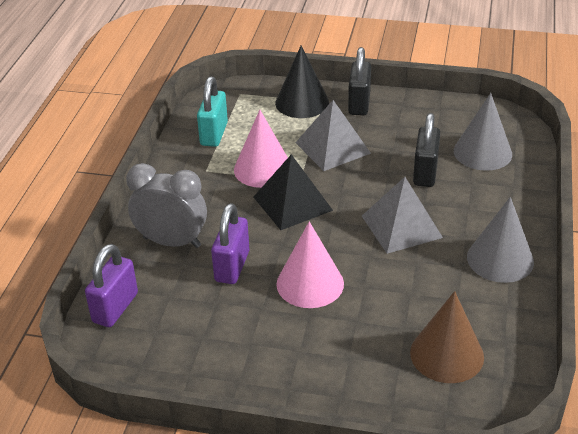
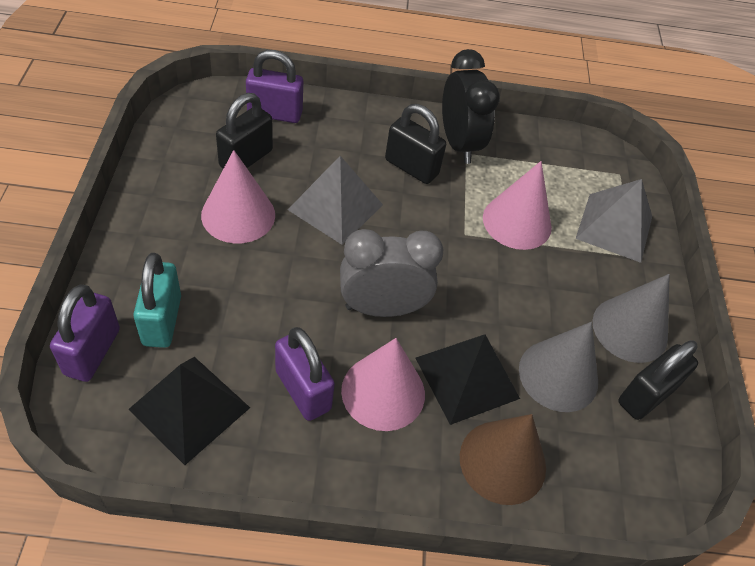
black clock: none = 0 -> [442,49,500,164] = 1
black cone: [275,46,329,118] = 1 -> none = 0
black padlock: [348,47,371,116] [413,113,440,187] = 2 -> [216,93,273,169] [385,104,446,184] [618,340,698,420] = 3
black pyramid: [254,154,333,230] = 1 -> [128,357,250,465] [415,335,520,425] = 2
pink cone: [234,110,288,188] [276,221,344,308] = 2 -> [201,150,275,244] [341,338,425,431] [483,161,552,250] = 3
purple padlock: [85,244,138,327] [211,203,249,284] = 2 -> [50,284,120,382] [246,50,303,123] [275,327,335,421] = 3

